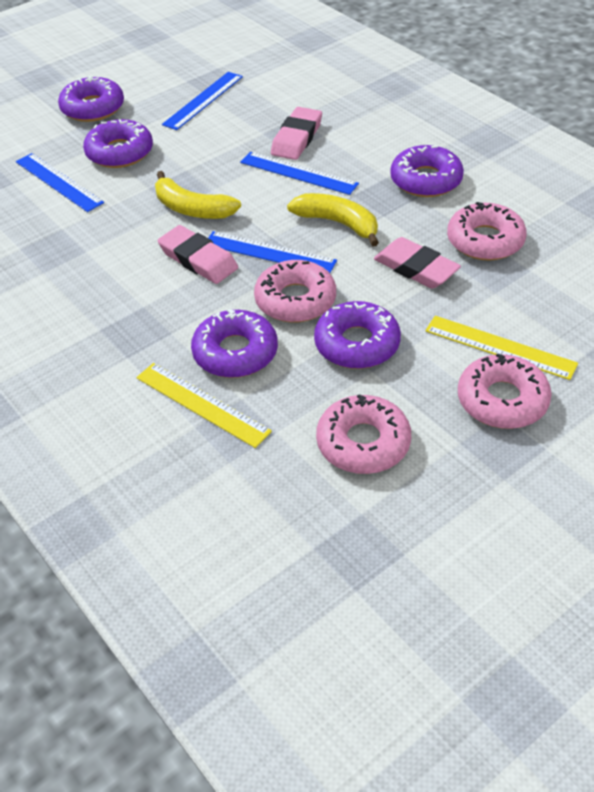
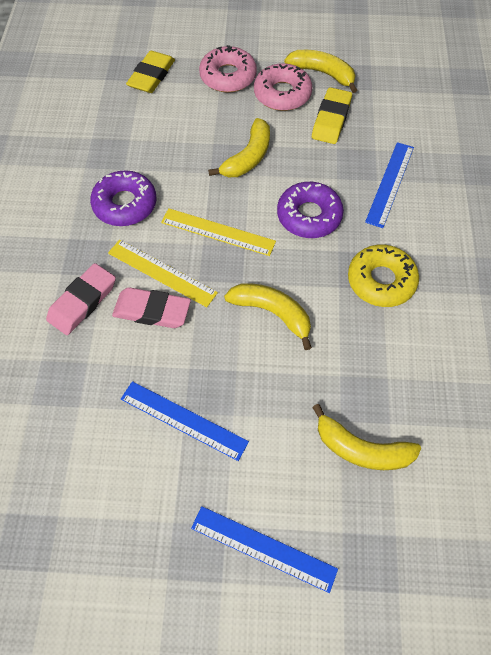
blue ruler: [16,153,104,212] [162,72,243,130] [208,231,337,273] [240,152,359,195] = 4 -> [121,381,249,461] [191,506,338,593] [365,142,414,228] = 3
pink donut: [254,260,336,323] [316,394,411,474] [447,202,527,261] [458,354,552,429] = 4 -> [199,45,257,93] [254,63,313,111] = 2
pink eraser: [158,225,238,284] [271,107,322,160] [374,237,461,289] = 3 -> [46,263,116,335] [112,287,191,328] = 2
purple donut: [58,76,124,122] [83,119,153,168] [191,309,278,378] [314,301,401,369] [390,145,464,197] = 5 -> [90,170,156,226] [277,182,344,238] = 2
yellow banana: [155,171,241,219] [287,193,379,246] = 2 -> [208,118,270,177] [224,283,312,350] [284,50,357,93] [312,404,421,470] = 4
yellow donut: none = 0 -> [348,244,419,307] = 1
yellow eraser: none = 0 -> [126,51,175,93] [312,87,352,144] = 2

